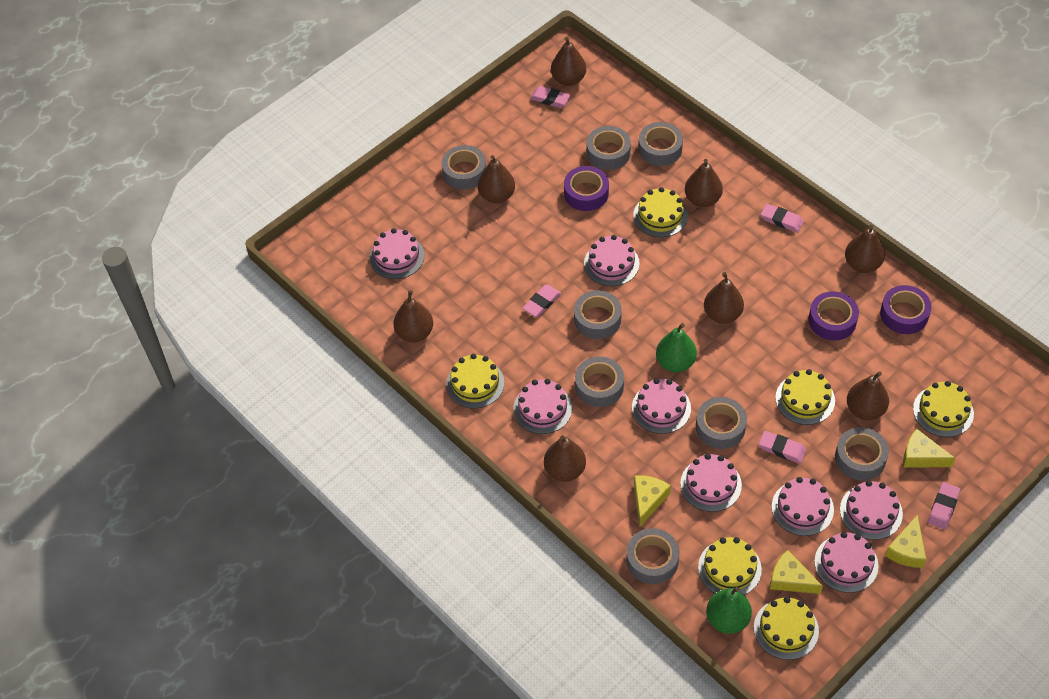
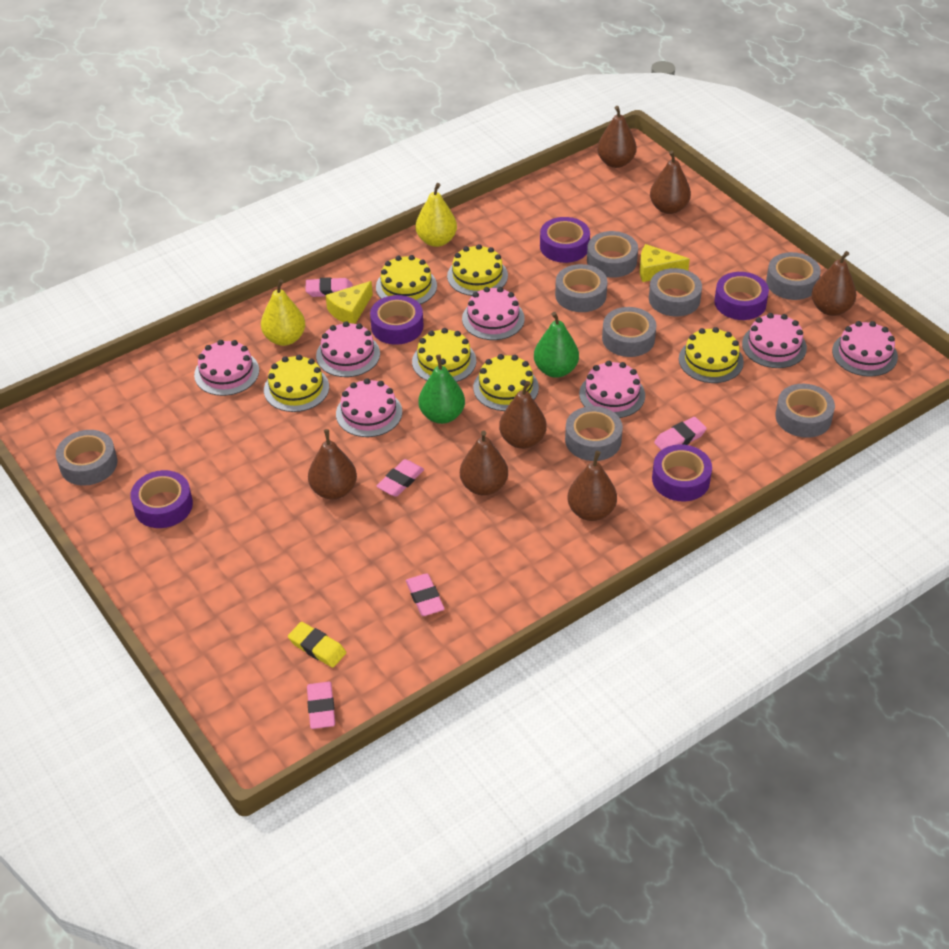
brown pear: [393,290,433,342] [478,155,515,203] [544,435,586,482] [551,37,586,86] [685,159,723,207] [704,272,744,324] [845,225,885,273] [847,371,889,420] = 8 -> [308,429,357,500] [460,431,508,496] [499,381,547,449] [567,451,617,521] [597,106,637,168] [650,151,691,214] [812,251,856,316] = 7
pink cake: [370,228,424,279] [513,379,572,434] [584,235,640,286] [632,378,691,434] [680,454,742,512] [772,477,834,536] [814,532,878,593] [840,480,903,540] = 8 -> [194,340,259,396] [316,321,380,377] [336,378,402,437] [462,287,525,340] [579,361,645,418] [742,313,807,368] [832,321,898,377] = 7
purple tape: [564,166,609,211] [808,291,859,341] [880,285,932,334] = 3 -> [130,470,193,528] [370,295,423,345] [540,217,590,263] [652,444,712,501] [714,272,769,320] = 5
yellow cheese: [634,475,671,527] [770,550,823,594] [885,514,927,568] [903,429,956,468] = 4 -> [326,281,373,324] [640,244,690,282] = 2
yellow eraser: none = 0 -> [288,622,346,668] = 1
yellow pear: none = 0 -> [261,279,305,346] [416,183,457,247] = 2

